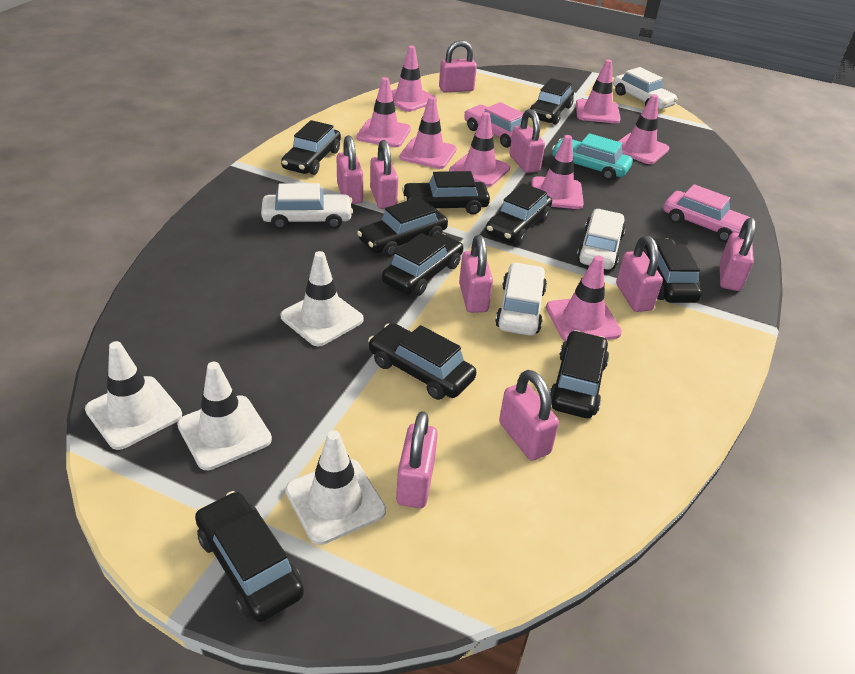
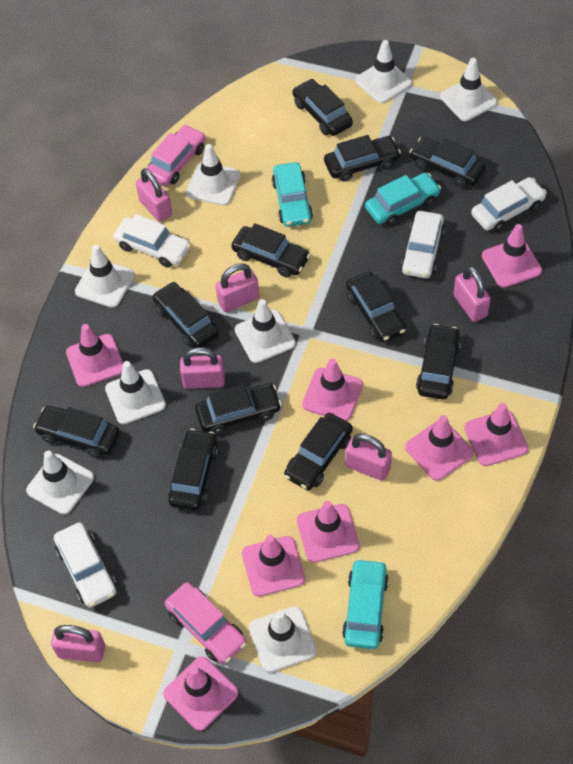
black car: [195,491,304,622] [281,120,341,175] [357,197,448,257] [368,323,476,400] [382,232,463,296] [402,171,490,215] [486,183,552,244] [530,78,574,125] [550,330,609,418] [643,238,702,303] = 10 -> [33,406,120,458] [153,282,219,348] [168,429,218,511] [195,383,282,435] [231,223,310,277] [284,413,353,490] [293,79,353,136] [324,135,401,181] [346,272,406,342] [410,137,486,188] [416,324,461,400] = 11
pink padlock: [337,135,363,204] [370,140,398,209] [396,411,438,508] [439,40,477,92] [459,235,493,313] [499,370,559,461] [509,109,545,173] [616,236,663,312] [720,218,756,291] = 9 -> [51,625,105,662] [136,168,172,222] [180,347,225,389] [215,263,259,312] [345,434,392,481] [453,266,491,322] = 6
turquoise car: [552,133,632,181] = 1 -> [272,162,313,227] [342,558,389,649] [365,173,441,226] = 3
white traffic cone: [85,341,182,450] [177,362,272,470] [280,251,364,346] [285,430,386,545] = 4 -> [26,451,94,515] [75,245,135,308] [105,361,166,424] [186,144,241,206] [235,299,296,363] [249,606,317,673] [355,40,412,103] [440,58,497,121] = 8

